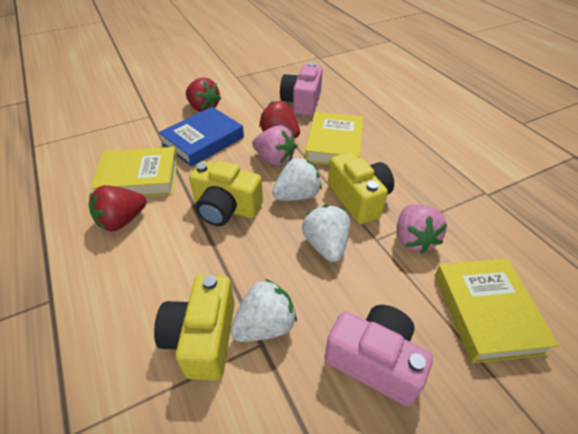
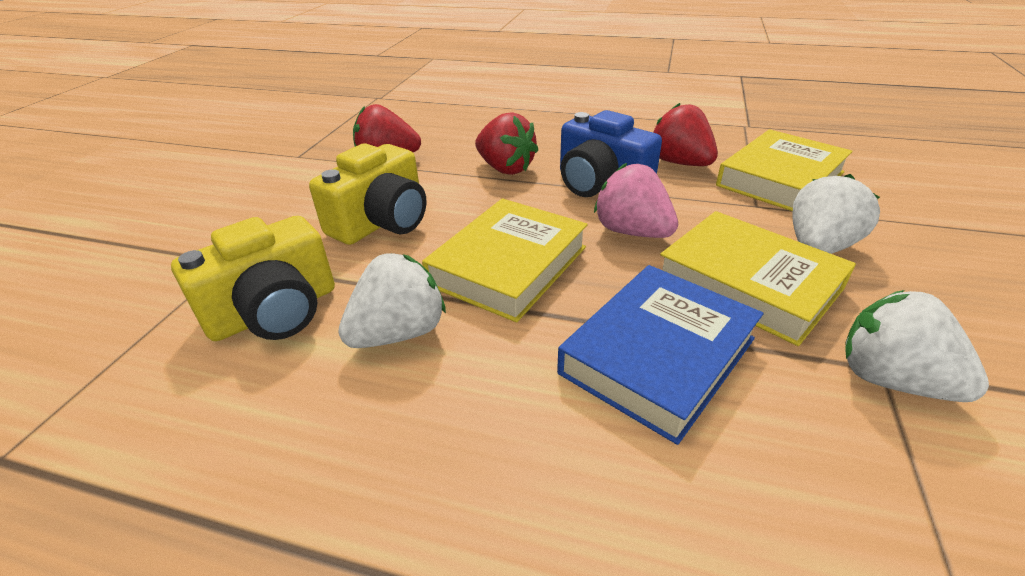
blue camera: none = 0 -> [560,110,662,197] = 1
pink camera: [280,62,323,116] [324,305,433,406] = 2 -> none = 0
pink strawberry: [252,126,296,166] [397,204,447,253] = 2 -> [594,163,678,238] = 1
yellow camera: [154,275,235,381] [189,160,263,226] [328,152,394,224] = 3 -> [171,216,335,341] [309,143,427,245] = 2

